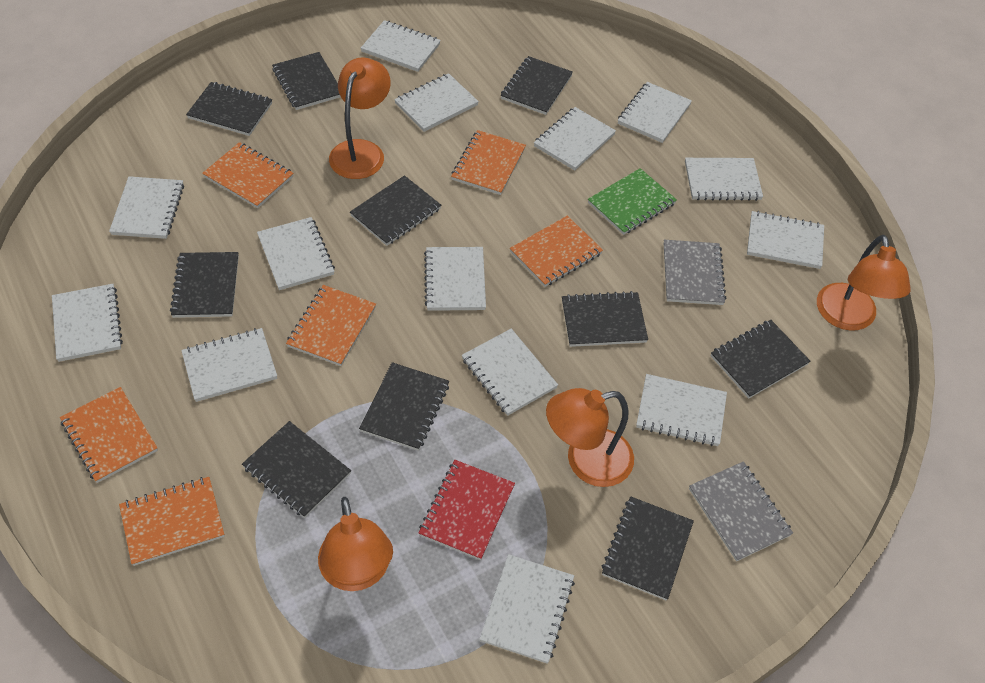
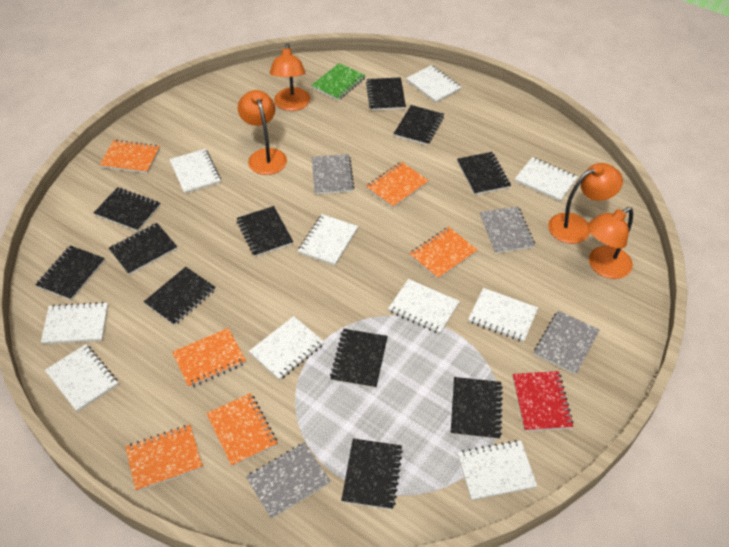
black notebook: [170,252,239,318] [186,82,272,136] [242,421,351,518] [272,52,341,110] [350,175,441,246] [359,362,449,451] [501,56,573,115] [562,291,648,347] [602,496,694,600] [711,320,811,398] = 10 -> [36,245,105,300] [94,187,160,232] [109,223,178,275] [144,267,216,325] [236,206,293,257] [330,329,388,389] [341,439,403,510] [366,77,406,111] [394,105,444,145] [451,377,503,440] [457,152,511,195] = 11
grey notebook: [664,240,726,305] [689,461,793,561] = 2 -> [246,443,331,519] [312,154,354,194] [480,207,535,254] [534,311,600,375] = 4
white notebook: [52,284,123,362] [109,176,184,239] [181,328,277,402] [257,217,335,290] [361,20,441,72] [394,73,479,132] [424,247,486,311] [462,329,558,416] [480,554,575,664] [534,107,616,171] [618,82,692,143] [636,374,727,446] [685,158,763,201] [747,211,824,269] = 14 -> [41,302,108,344] [45,344,118,412] [169,149,221,194] [249,316,324,380] [298,214,358,266] [388,279,460,334] [406,65,462,103] [457,440,537,501] [468,288,538,342] [515,157,578,202] = 10

